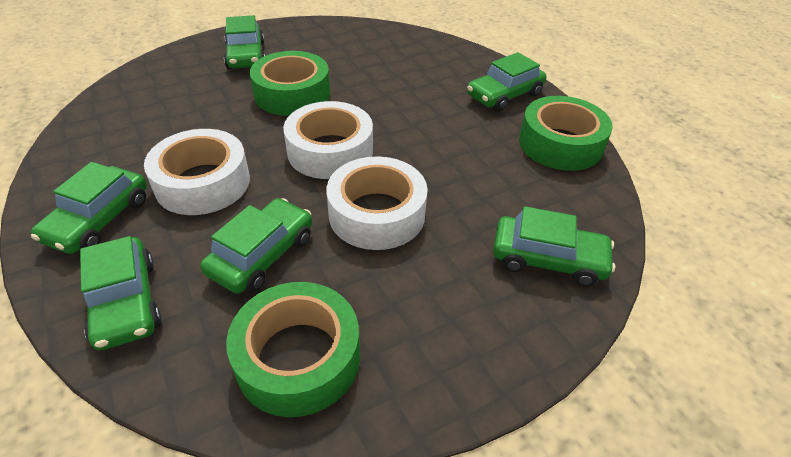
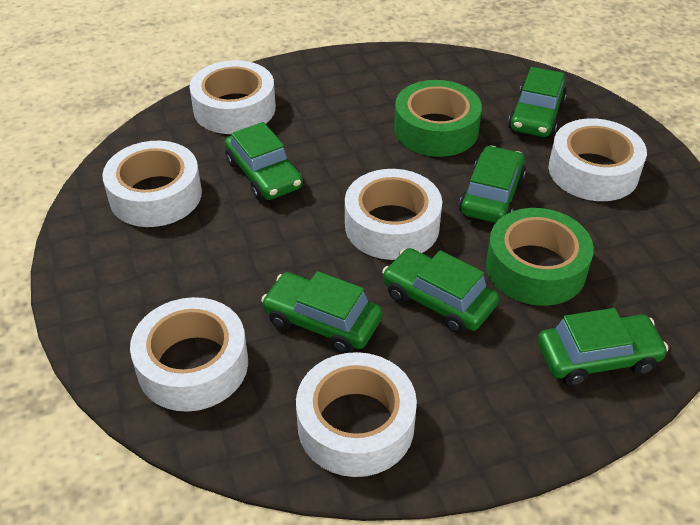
green tape: [226,282,360,417] [250,51,330,116] [519,96,613,171] = 3 -> [394,80,482,157] [486,208,594,306] = 2
white tape: [144,129,250,215] [283,101,373,179] [326,156,428,250] = 3 -> [102,141,202,227] [130,297,248,412] [189,60,276,134] [296,352,417,477] [345,169,442,260] [549,118,647,201] = 6

